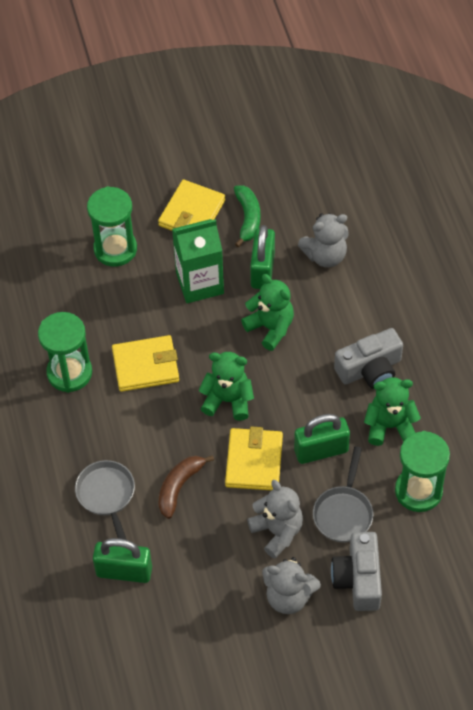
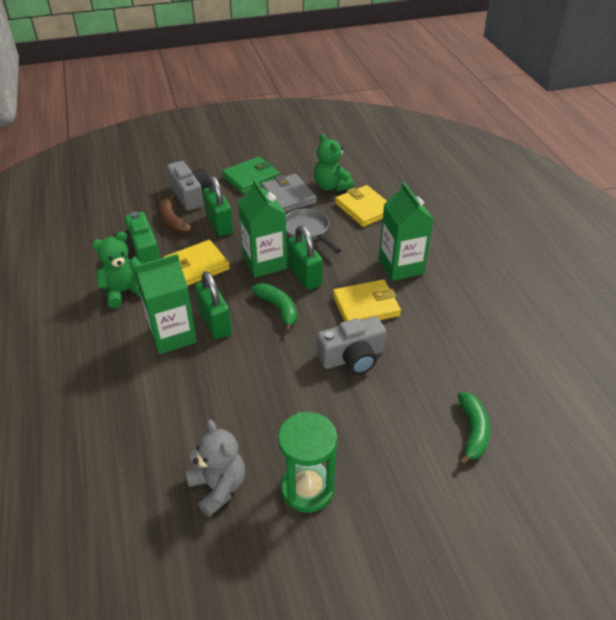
green banana: [234,185,261,247] = 1 -> [251,283,297,333] [458,392,490,466] = 2
green camera: none = 0 -> [113,212,160,264] = 1
green carton: [172,219,224,303] = 1 -> [135,254,197,354] [238,179,287,278] [379,182,433,281] = 3
green hourglass: [38,312,92,393] [87,186,137,267] [395,431,450,512] = 3 -> [278,412,337,513] = 1
green teddy bear: [198,352,254,421] [241,274,294,351] [364,377,421,446] = 3 -> [92,232,141,308] [314,134,354,192] = 2
green wallet: none = 0 -> [222,157,280,194] = 1
grey pan: [75,460,135,540] [313,446,373,542] = 2 -> [286,208,341,253] = 1
grey teddy bear: [247,480,303,559] [262,557,321,614] [298,213,349,267] = 3 -> [186,420,245,517] = 1
grey wallet: none = 0 -> [262,174,317,212] = 1

